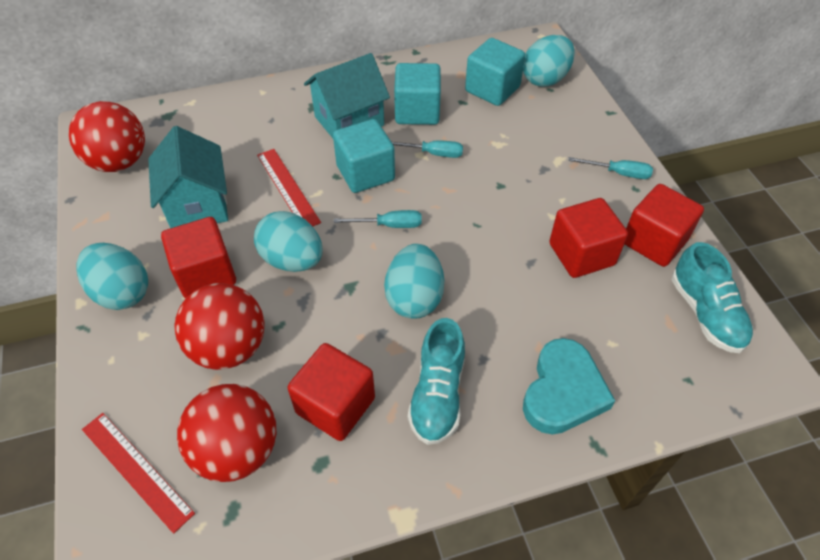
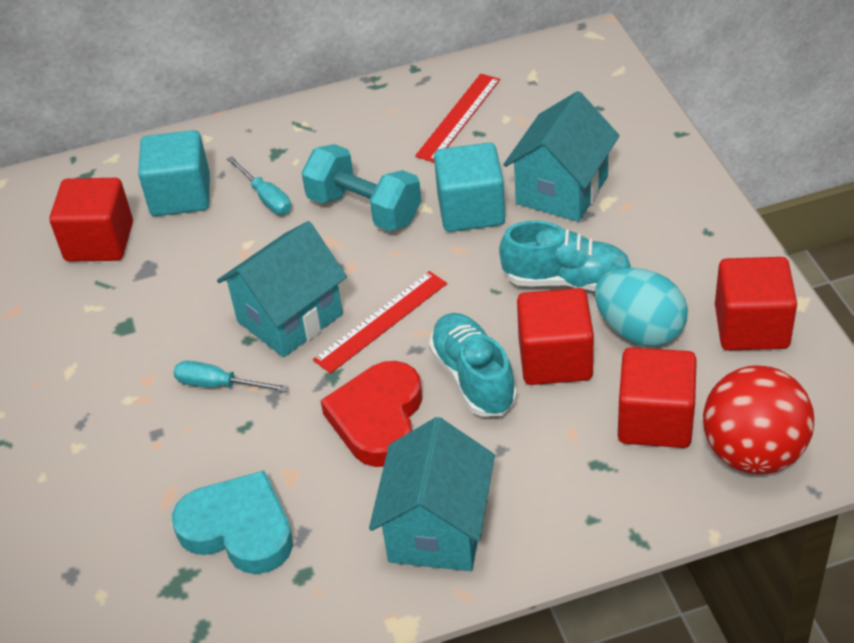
red ball: [69,101,145,172] [174,283,264,370] [177,384,276,482] = 3 -> [703,365,814,474] = 1
red heart: none = 0 -> [320,361,422,467] = 1
turquoise cube: [333,119,395,193] [394,63,441,125] [465,38,525,106] = 3 -> [138,130,210,216] [434,143,505,232] = 2
turquoise dumbbell: none = 0 -> [301,144,422,231] = 1
turquoise egg: [77,243,148,310] [254,211,323,272] [384,244,444,319] [523,35,575,87] = 4 -> [595,268,688,347] = 1
turquoise house: [148,126,228,228] [304,53,390,138] = 2 -> [217,221,347,357] [369,417,495,571] [503,91,620,222] = 3
turquoise screwdriver: [334,210,422,228] [392,140,463,158] [568,157,653,179] = 3 -> [173,361,288,392] [227,156,291,214] = 2

